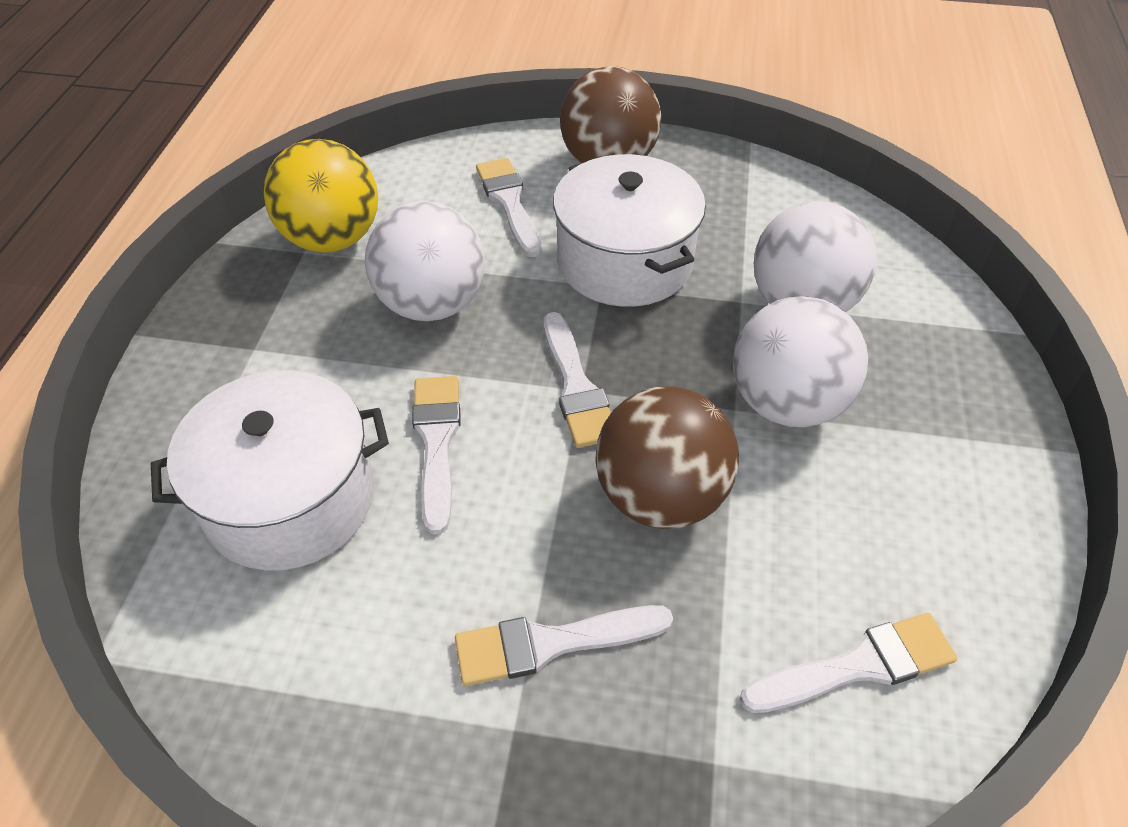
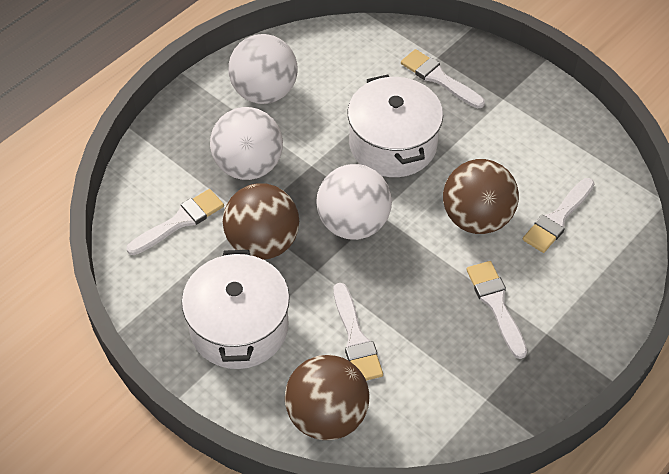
brown ball: [560,66,661,163] [595,386,739,529] = 2 -> [223,183,299,260] [285,355,370,440] [443,159,519,234] = 3
yellow ball: [264,139,378,253] = 1 -> none = 0

